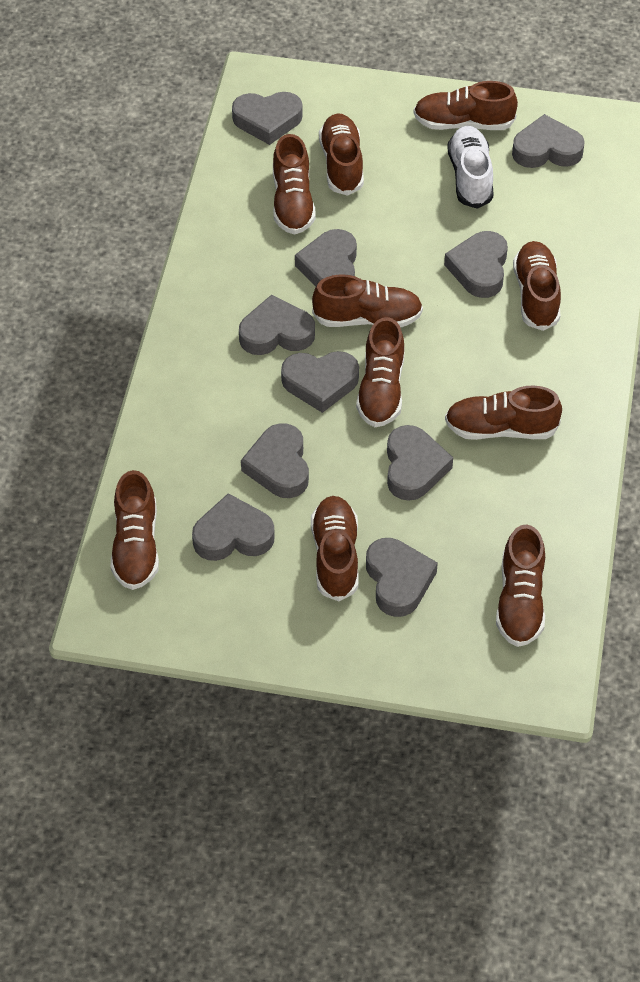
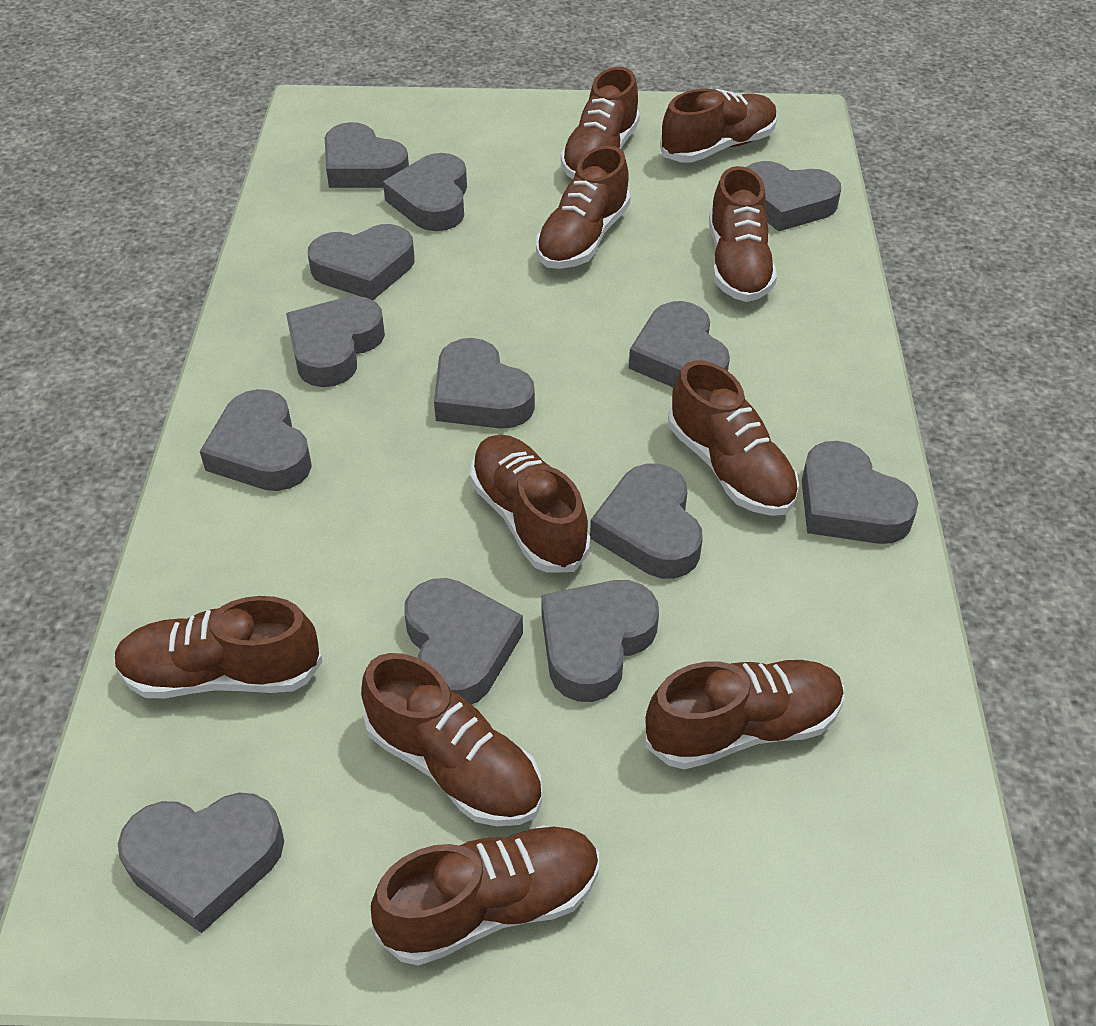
grey heart: [192,493,275,561] [232,92,303,145] [239,294,315,355] [241,423,309,498] [281,351,359,413] [295,229,357,287] [366,538,438,617] [387,425,453,501] [444,231,508,298] [512,114,585,168] = 10 -> [118,792,284,933] [200,389,312,491] [286,296,385,387] [308,224,415,300] [325,122,409,188] [383,153,467,231] [404,578,523,705] [434,338,535,429] [541,580,659,702] [590,464,703,579] [629,301,730,387] [746,161,841,231] [802,441,918,544] = 13
white shoe: [447,126,494,209] = 1 -> none = 0

